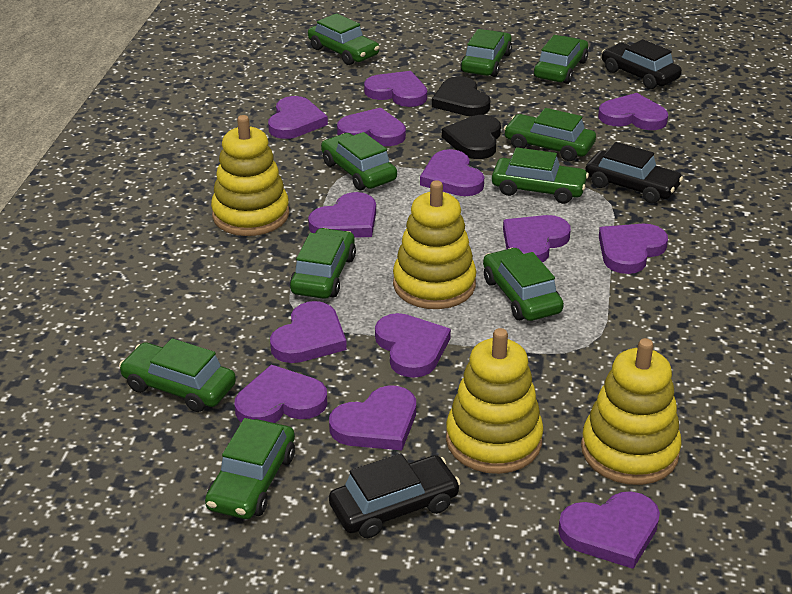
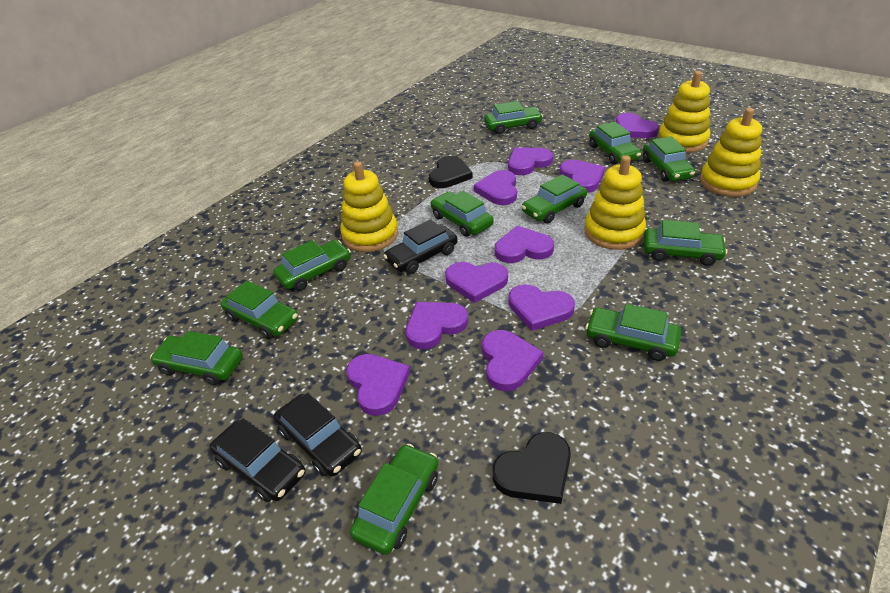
green car: [119,338,236,412] [205,418,295,519] [290,228,356,299] [308,13,379,65] [321,132,397,190] [460,29,512,77] [483,248,564,321] [492,147,589,204] [504,108,596,161] [534,35,588,84] = 10 -> [150,331,243,385] [221,281,298,339] [273,240,351,291] [350,444,438,555] [431,191,494,237] [484,101,543,134] [522,174,587,223] [585,304,681,361] [589,121,641,164] [643,136,695,182] [644,220,727,266] = 11
purple heart: [235,365,328,423] [268,96,328,139] [270,301,347,363] [308,192,376,238] [329,386,416,450] [337,108,406,146] [364,71,427,107] [375,313,451,378] [420,149,484,196] [503,215,571,262] [558,491,660,569] [598,93,668,130] [599,224,668,274] = 13 -> [346,354,410,416] [406,302,468,349] [445,262,508,303] [474,170,517,205] [482,330,543,391] [495,226,554,263] [508,147,553,175] [509,284,575,331] [559,160,605,193] [616,113,659,138] = 10

